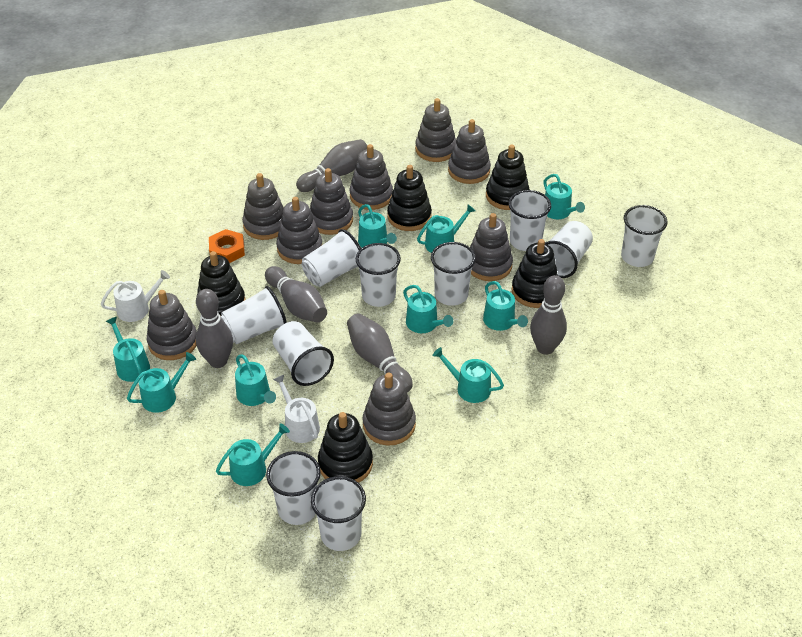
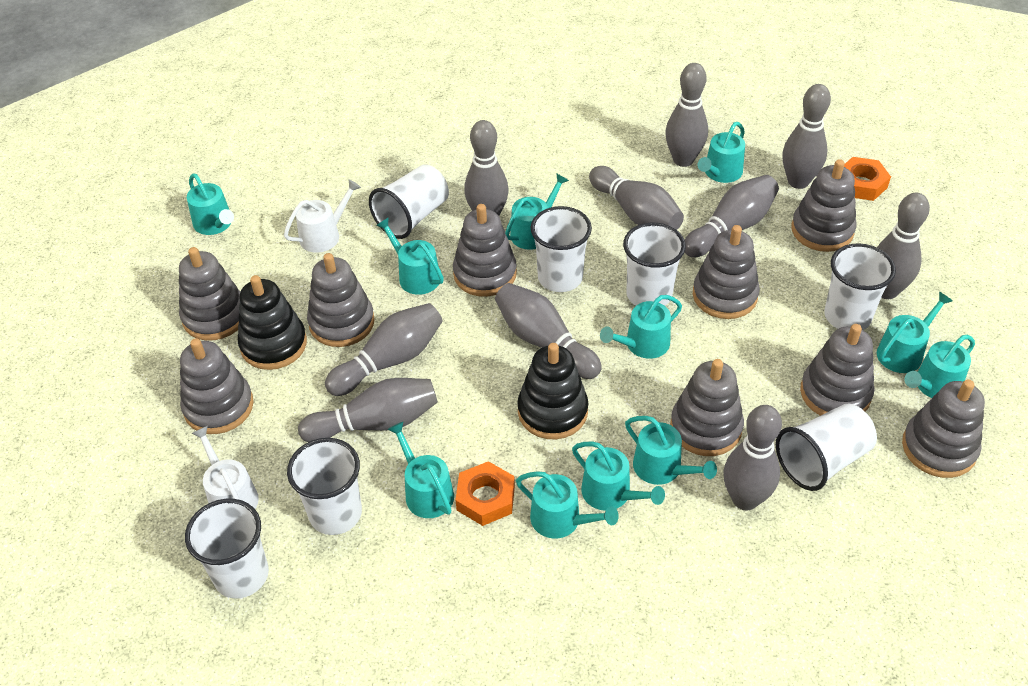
black stacking toy: [197,251,246,316] [318,412,373,483] [387,165,432,231] [486,144,530,210] [511,239,558,308] = 5 -> [238,275,307,370] [517,343,588,439] = 2
grey bowling pin: [196,289,233,368] [265,266,327,323] [296,139,367,192] [347,313,413,392] [530,275,567,355] = 5 -> [298,378,438,442] [325,303,443,396] [464,120,509,216] [495,283,602,379] [589,166,684,230] [665,63,708,167] [685,175,779,258] [724,405,782,511] [782,84,831,189] [877,193,930,299] = 10
orange nut: [209,229,245,263] = 1 -> [455,461,515,526] [844,157,891,201] = 2
turquoise watering can: [106,317,150,382] [127,352,196,413] [216,423,290,486] [235,354,276,406] [358,204,397,248] [403,285,453,333] [417,204,475,253] [433,347,504,403] [483,281,528,331] [544,174,585,219] = 10 -> [187,173,234,235] [376,217,444,295] [388,422,454,518] [505,173,569,250] [516,471,619,539] [572,441,665,511] [600,295,682,359] [625,416,717,485] [698,122,745,183] [877,292,953,373] [905,335,975,398] = 11
white cup: [220,286,287,344] [266,451,321,525] [272,321,334,386] [302,229,361,287] [311,476,366,551] [356,243,401,307] [431,242,476,306] [509,190,551,251] [545,221,593,278] [621,205,668,267] = 10 -> [185,499,269,598] [287,438,362,535] [369,164,449,239] [531,206,592,292] [623,223,686,306] [776,403,877,491] [824,243,896,330] = 7

